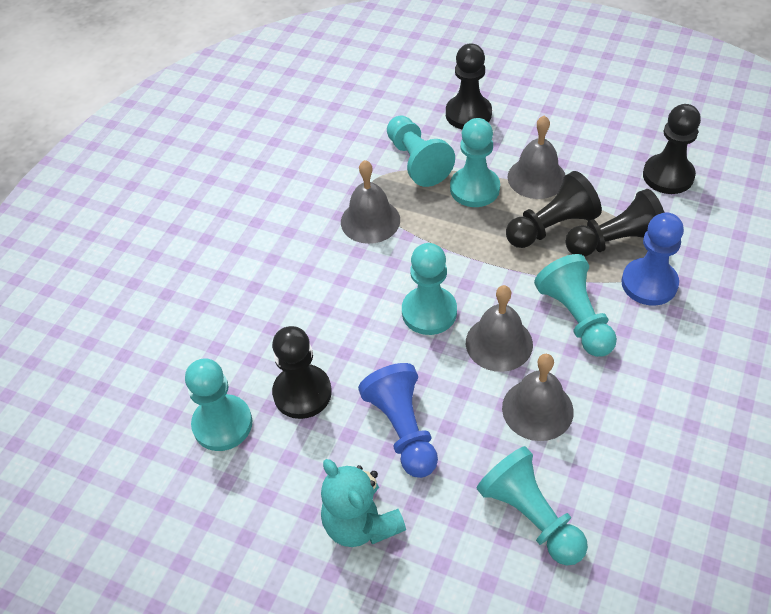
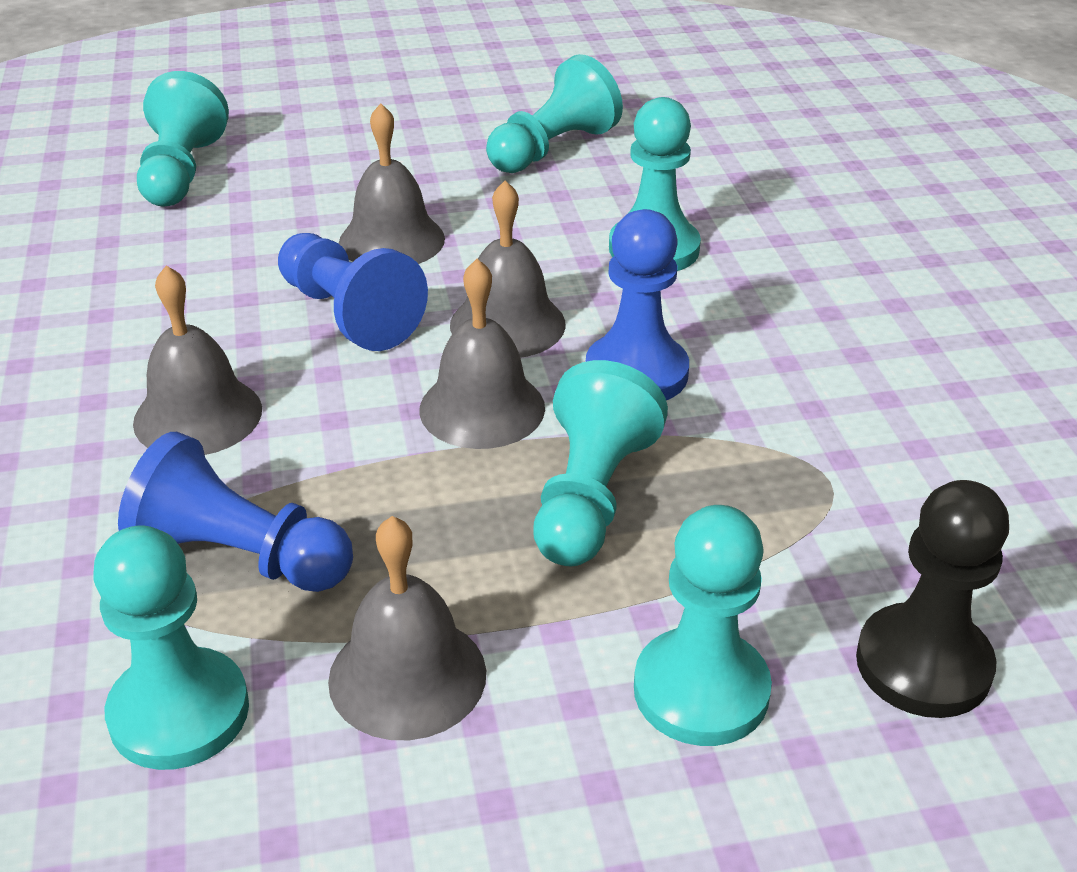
black pawn: [272,326,332,419] [446,44,492,129] [506,171,602,248] [566,189,665,257] [643,104,701,194] = 5 -> [856,480,1009,718] = 1
blue pawn: [358,363,438,478] [621,213,684,306] = 2 -> [118,432,353,592] [278,233,428,351] [586,209,689,400] = 3
grey bell: [341,160,400,244] [466,285,533,372] [502,354,574,441] [507,115,565,199] = 4 -> [133,266,262,455] [328,516,486,740] [339,103,445,264] [419,259,545,449] [450,180,566,358] = 5
turquoise teddy bear: [321,459,406,547] = 1 -> none = 0

